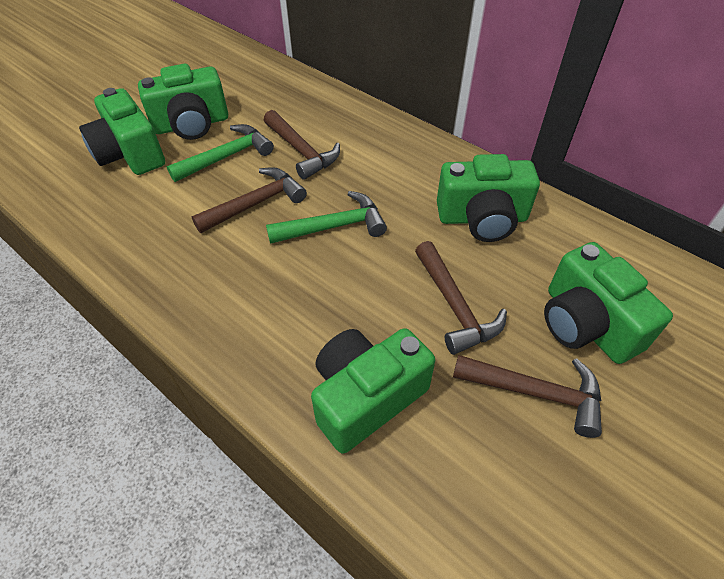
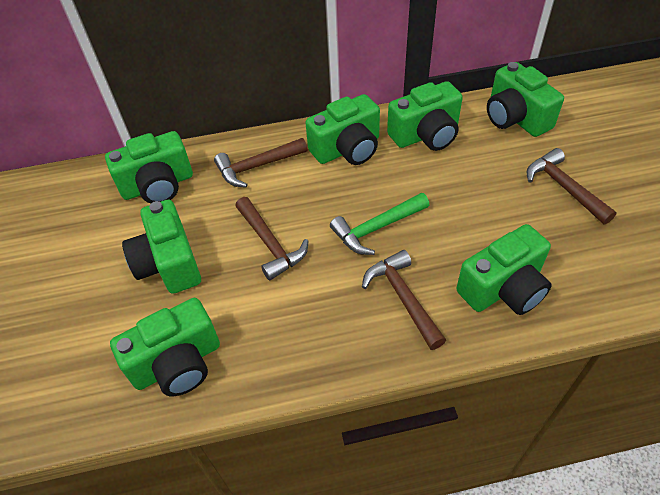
green camera: [79,88,165,175] [138,64,228,140] [311,328,435,454] [437,154,540,242] [544,242,673,364] = 5 -> [105,131,193,204] [110,298,220,396] [122,199,201,294] [305,94,380,165] [387,81,463,151] [456,224,552,315] [487,62,564,137] = 7
green hammer: [166,124,274,182] [266,191,387,244] = 2 -> [330,193,429,255] = 1

